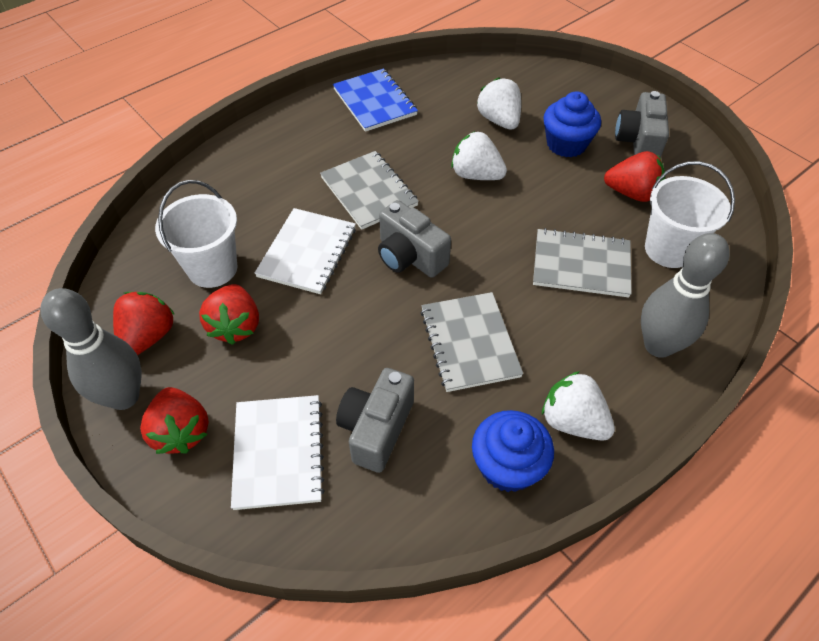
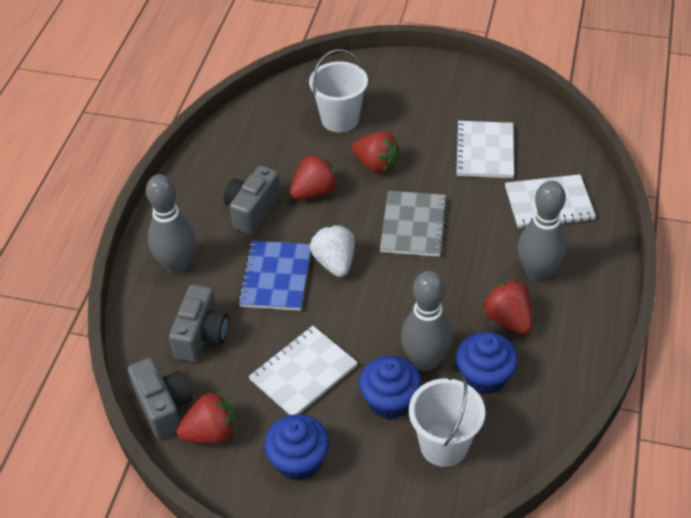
blue cupcake: [472,410,554,492] [543,91,601,158] = 2 -> [264,414,330,481] [359,356,422,419] [456,332,518,395] = 3
grey bowling pin: [40,288,142,410] [641,233,730,358] = 2 -> [146,174,196,274] [401,271,453,371] [518,181,567,282] = 3
grey notebook: [320,151,419,230] [420,292,523,392] [533,228,632,297] = 3 -> [380,191,447,257] = 1
white notebook: [231,395,325,510] [255,208,356,294] = 2 -> [249,326,358,415] [454,121,514,178] [505,174,596,229] = 3
white strawberry: [451,131,507,180] [477,78,521,130] [542,371,615,441] = 3 -> [310,225,355,277] = 1

